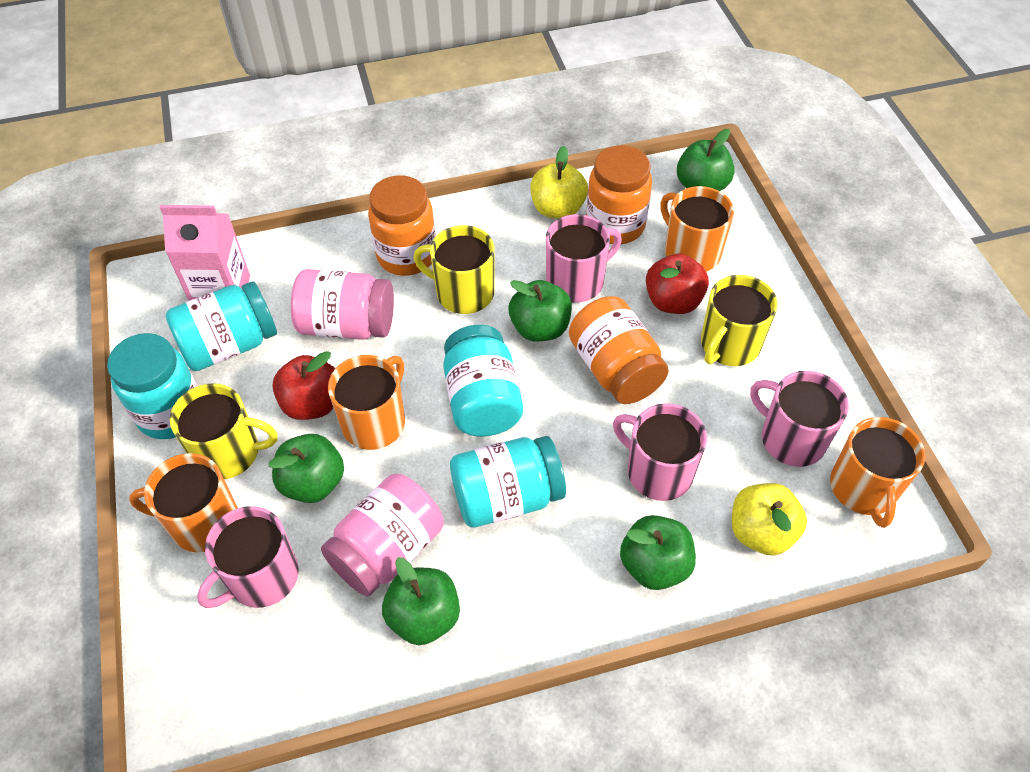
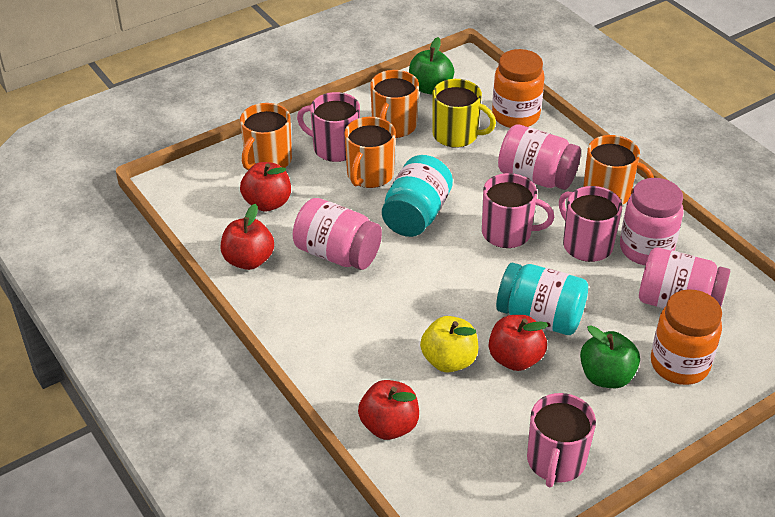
green apple: [268,434,344,503] [382,557,460,645] [509,280,572,341] [620,515,696,590] [677,129,735,191] = 5 -> [409,37,454,95] [580,325,640,388] = 2
orange jar: [368,175,436,276] [569,296,669,404] [587,145,652,244] = 3 -> [492,49,545,128] [651,289,722,385] = 2
pink carton: [160,205,250,301] = 1 -> none = 0
pink jar: [291,269,394,340] [321,474,444,596] = 2 -> [293,198,382,270] [498,124,581,190] [620,178,683,265] [639,248,730,309] = 4
red apple: [272,351,335,420] [646,254,709,314] = 2 -> [221,204,274,270] [240,162,291,211] [358,380,419,440] [489,315,548,371] = 4
turquoise jar: [107,333,198,439] [166,281,277,371] [443,325,523,437] [450,436,566,527] = 4 -> [382,155,453,237] [496,263,588,335] = 2
yellow apple: [531,146,588,219] [732,483,807,555] = 2 -> [420,316,478,373] = 1
yellow mug: [170,383,278,479] [414,225,495,314] [701,275,778,366] = 3 -> [432,79,496,147] = 1

